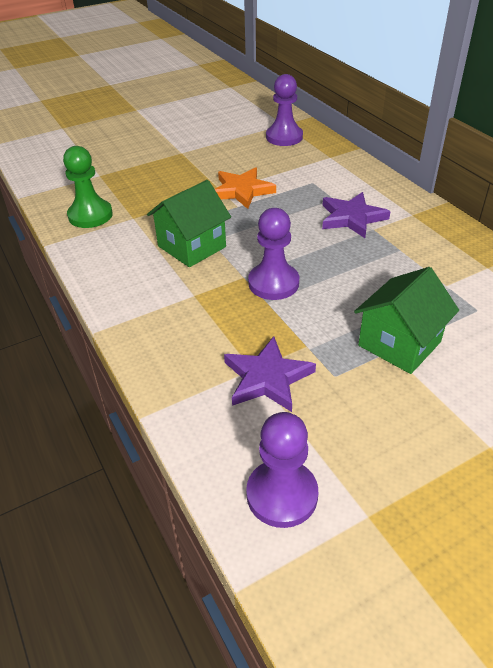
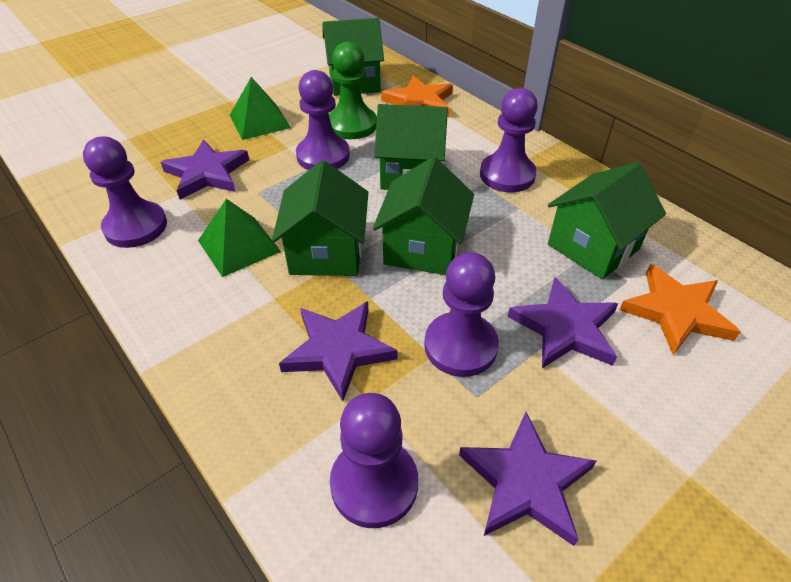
green house: [147,180,231,267] [354,267,459,374] = 2 -> [272,160,369,276] [323,18,384,96] [373,157,474,275] [374,104,448,190] [548,162,666,280] = 5
green pyramid: none = 0 -> [198,199,281,277] [230,77,291,140] = 2
orange star: [215,167,276,209] = 1 -> [381,75,453,118] [619,264,741,355] = 2
purple pawn: [246,412,318,528] [248,208,299,300] [266,74,303,146] = 3 -> [83,137,167,248] [296,70,350,170] [330,393,418,528] [424,252,499,377] [480,88,538,192] = 5
purple star: [224,336,316,412] [322,192,391,238] = 2 -> [160,139,249,200] [279,301,397,401] [459,412,596,546] [508,277,618,368] = 4

